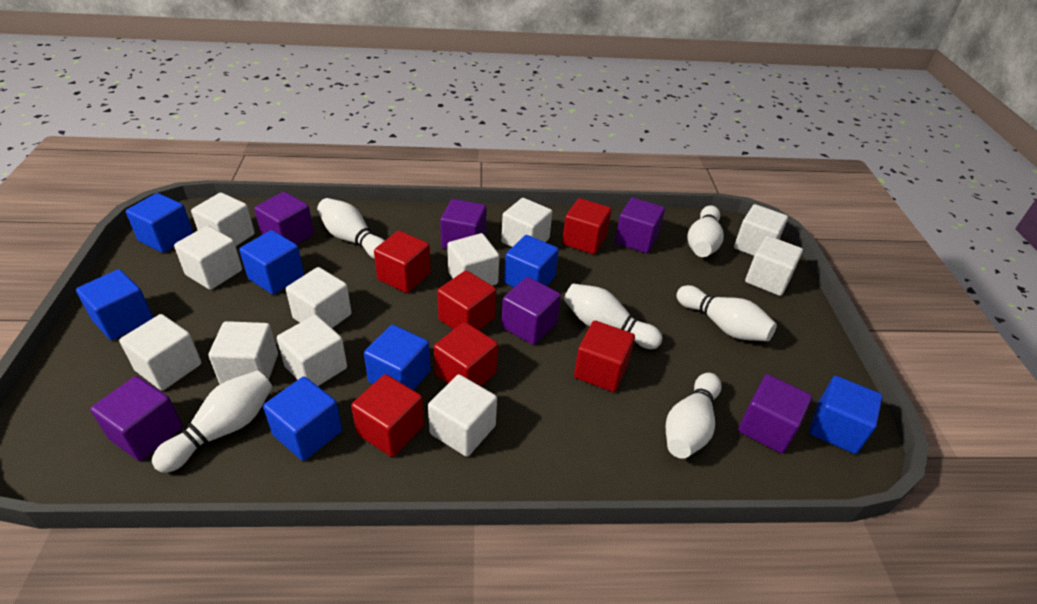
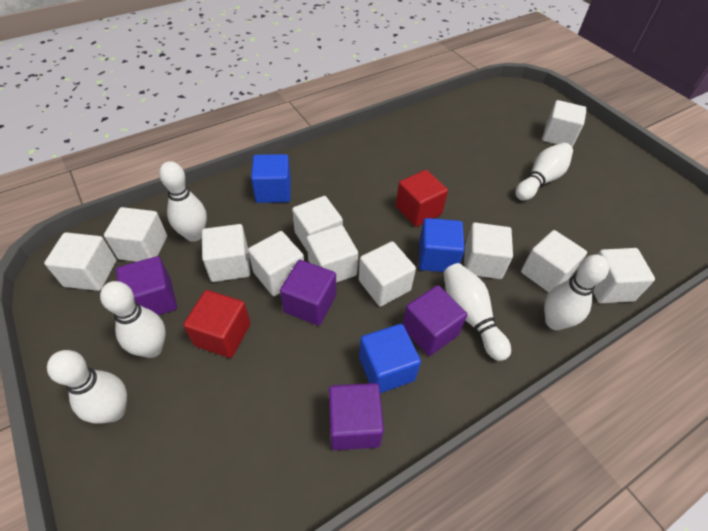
blue cube: [76,269,153,340] [126,193,193,253] [239,230,304,294] [263,376,342,461] [364,325,430,390] [504,235,559,287] [809,376,883,454] = 7 -> [251,154,291,203] [359,324,421,393] [419,218,465,272] = 3
purple cube: [90,376,183,461] [254,192,314,244] [440,199,487,249] [501,277,561,345] [615,198,665,253] [738,374,812,454] = 6 -> [116,256,177,315] [280,260,336,326] [329,383,384,450] [403,285,467,356] = 4
red cube: [351,374,424,457] [374,231,431,293] [434,322,498,386] [437,270,496,330] [562,198,612,254] [574,321,635,392] = 6 -> [183,290,251,358] [396,170,448,227] = 2

